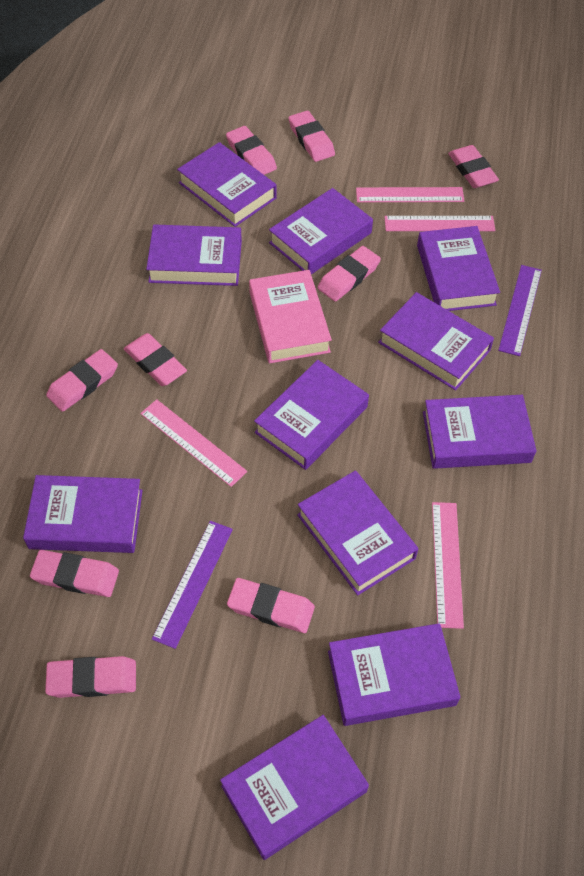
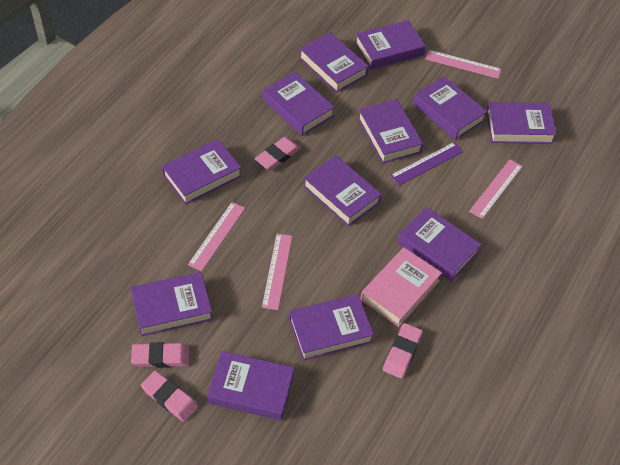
pink eraser: [30,550,119,597] [45,656,136,698] [46,349,118,412] [124,333,187,386] [226,126,277,175] [227,578,315,633] [289,111,335,162] [317,246,381,302] [448,145,499,188] = 9 -> [131,342,189,368] [141,371,198,422] [255,137,301,170] [383,323,423,379] = 4
purple book: [23,475,143,553] [146,225,242,286] [177,142,277,227] [220,715,369,860] [254,360,369,470] [269,188,373,274] [297,471,418,595] [328,623,460,726] [378,292,494,391] [417,226,500,311] [423,395,536,469] = 11 -> [131,272,213,336] [162,139,242,205] [207,351,294,420] [263,72,335,136] [289,294,374,361] [299,32,368,93] [303,155,382,227] [355,20,426,69] [358,99,423,164] [397,207,481,281] [413,76,487,140] [487,102,557,144] = 12
purple ruler: [152,521,233,649] [498,265,542,356] = 2 -> [390,142,463,186] = 1

